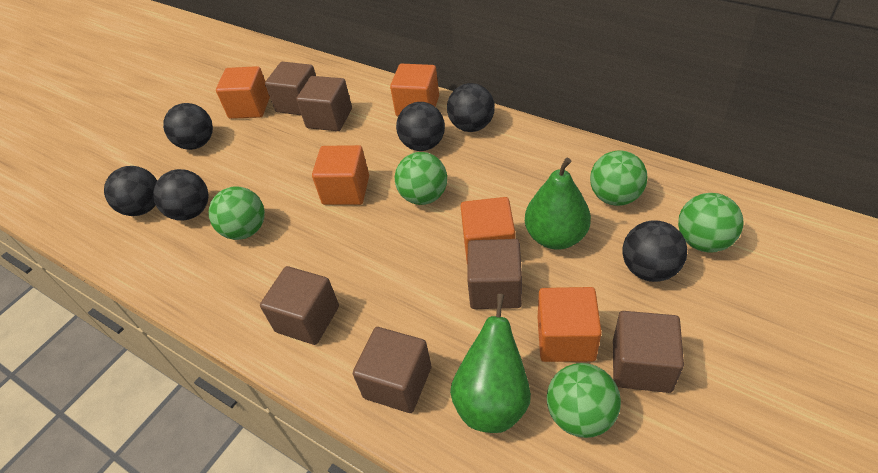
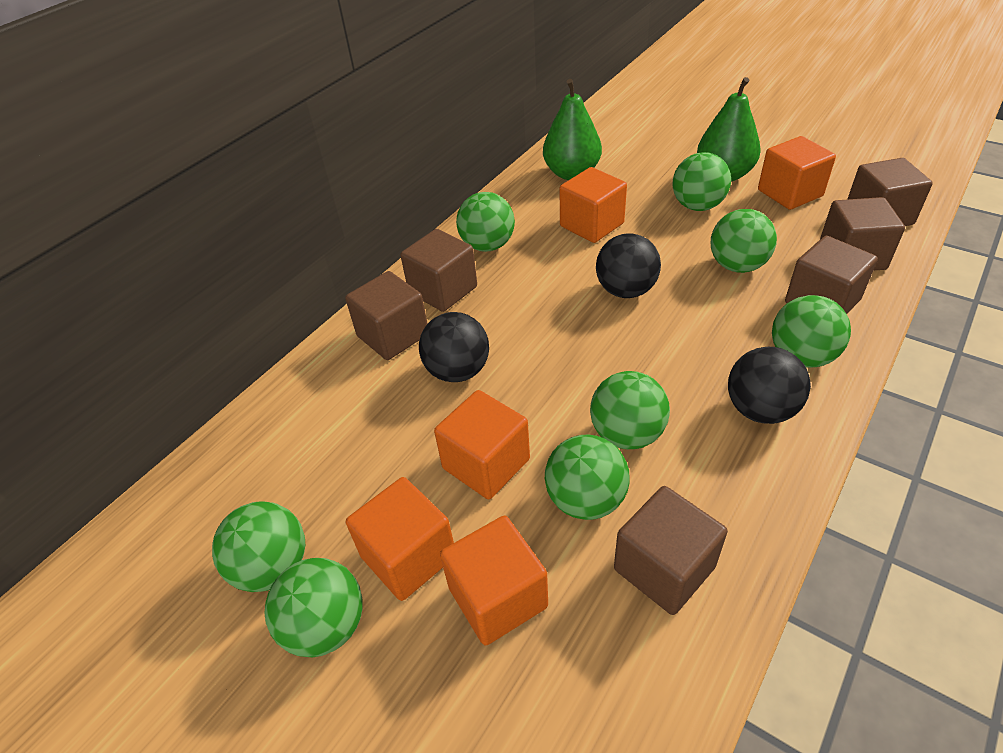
black ball: [104,166,157,216] [153,169,209,221] [163,103,213,150] [396,102,445,151] [447,83,495,132] [622,220,687,282] = 6 -> [419,312,489,382] [596,233,661,298] [728,347,811,424] = 3
green ball: [209,187,265,240] [395,152,447,205] [547,363,621,438] [590,150,648,206] [678,193,744,253] = 5 -> [212,501,305,592] [264,558,362,658] [456,192,515,252] [545,434,630,520] [590,371,670,449] [673,152,731,211] [711,209,777,273] [772,295,851,368] = 8

